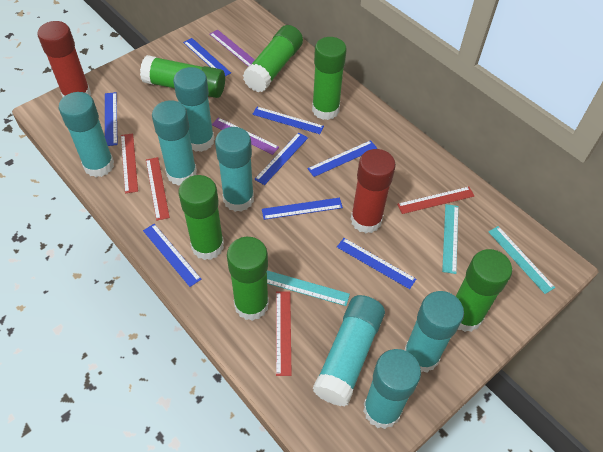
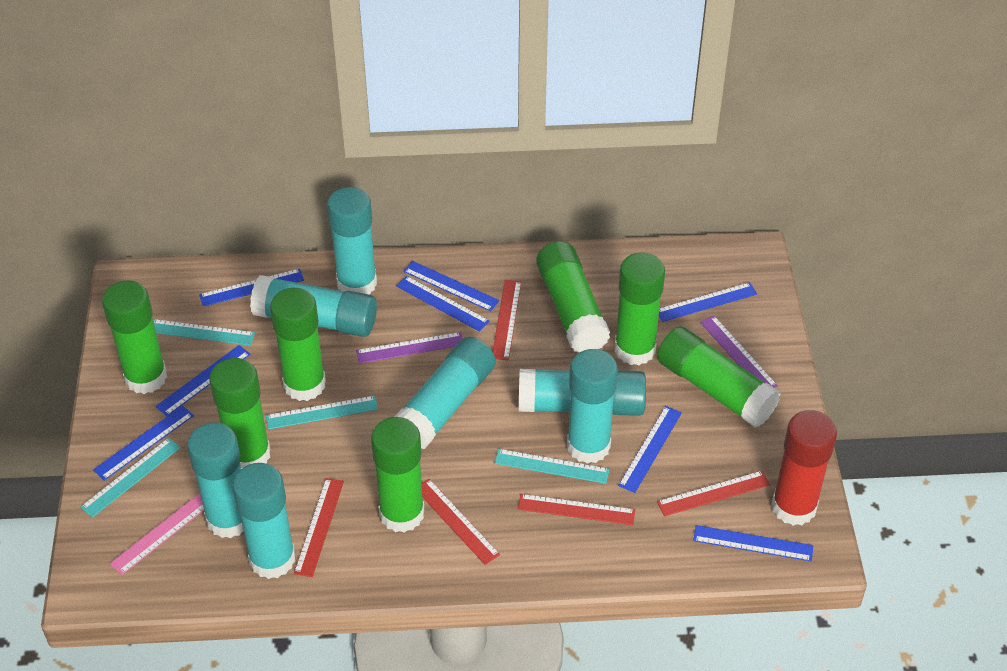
green glue stick: [140,55,225,98] [179,175,224,260] [227,237,269,321] [243,25,303,92] [312,37,347,120] [456,249,512,332] = 6 -> [102,280,167,394] [209,358,271,469] [270,288,326,401] [371,417,425,533] [536,241,610,353] [615,252,665,365] [657,326,780,427] = 7
pink ruler: none = 0 -> [110,493,204,575] = 1
red glue stick: [38,21,91,97] [351,149,396,233] = 2 -> [771,410,837,526] = 1
red ruler: [121,133,138,194] [146,157,170,221] [276,291,292,376] [397,187,474,214] = 4 -> [294,478,344,577] [422,479,500,565] [492,280,521,360] [518,494,635,525] [657,471,770,516] = 5
turquoise ruler: [267,270,350,306] [442,204,458,274] [488,226,555,294] = 3 -> [80,438,181,518] [153,319,255,346] [266,396,378,430] [495,449,610,484] = 4

